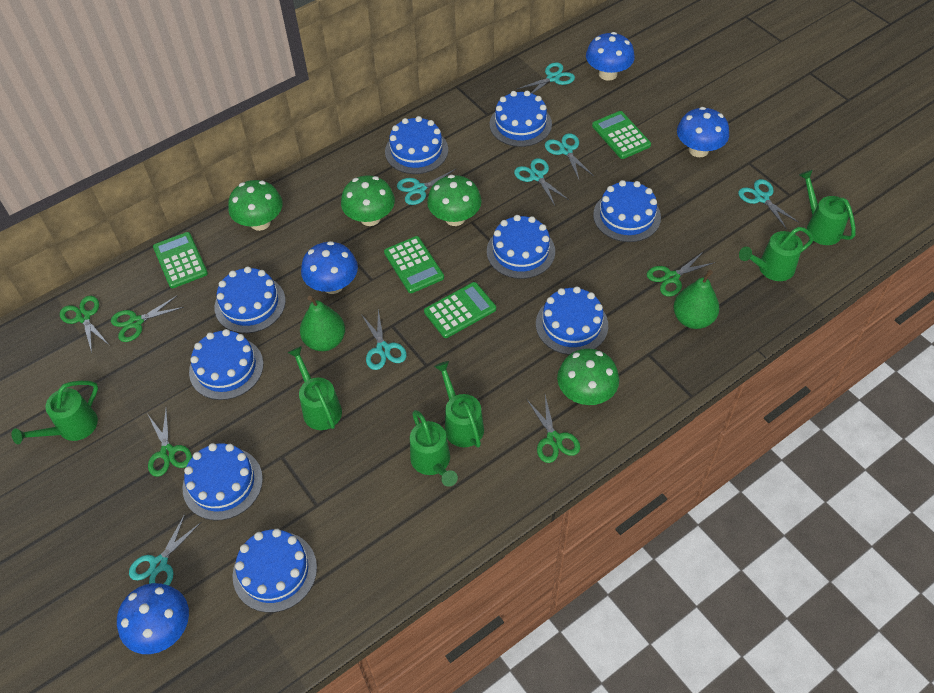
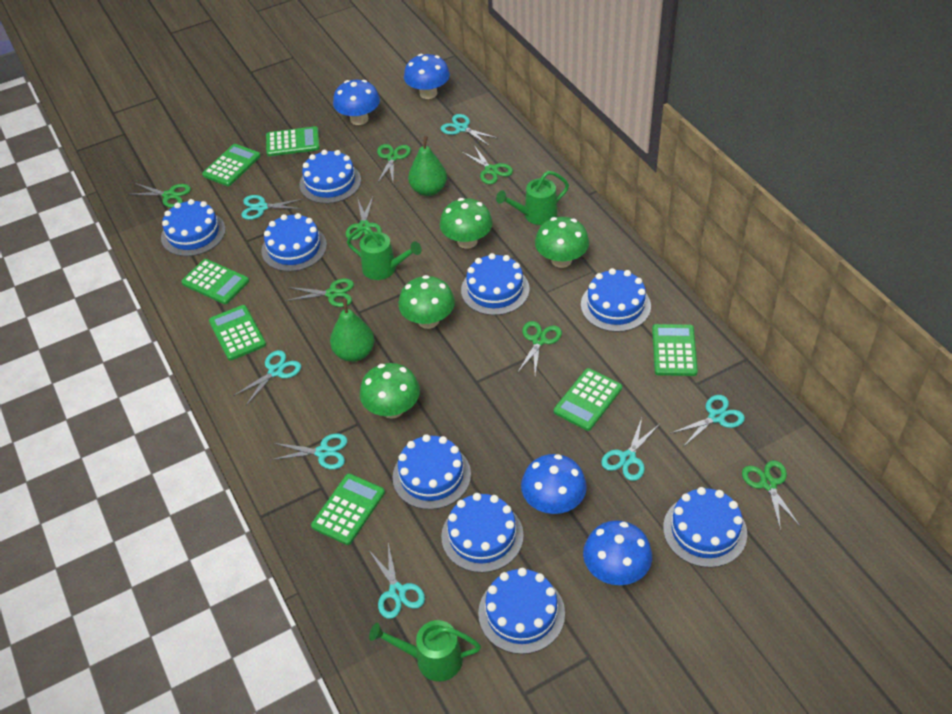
green calculator: [153,232,208,288] [384,236,444,293] [424,282,496,338] [592,111,651,159] = 4 -> [181,259,249,304] [202,144,261,186] [209,305,266,361] [266,126,320,156] [311,473,385,545] [554,368,622,431] [652,324,698,376] = 7
green scissors: [60,296,110,353] [111,295,184,342] [148,409,192,477] [527,395,580,463] [647,251,715,297] = 5 -> [128,183,191,208] [286,279,354,307] [346,197,382,240] [377,144,411,182] [461,145,513,184] [517,321,562,375] [742,460,801,531] = 7
green watering can: [11,381,98,444] [287,346,342,430] [410,410,458,487] [434,361,484,448] [739,227,814,281] [799,170,856,245] = 6 -> [347,226,422,280] [369,620,481,682] [496,171,569,225] = 3

